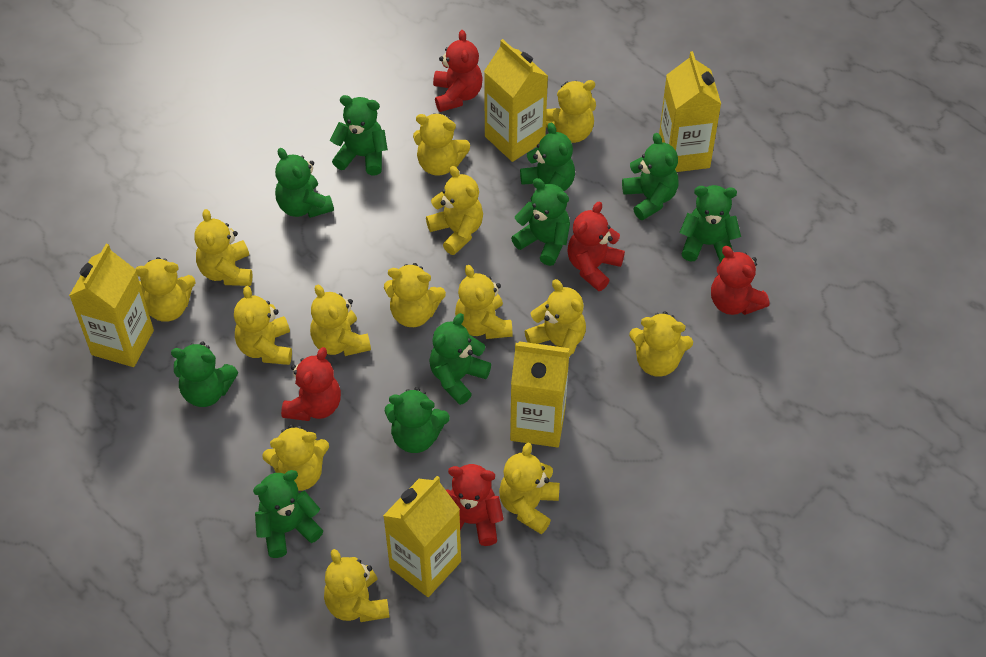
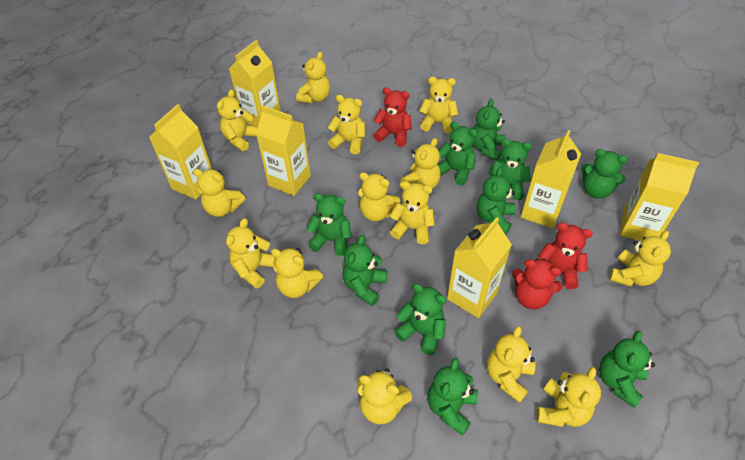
red teddy bear: [281,347,341,421] [433,30,483,112] [446,464,504,546] [567,202,625,291] [711,246,770,315] = 5 -> [373,87,411,147] [512,258,563,309] [538,222,593,289] = 3
yellow carton: [69,244,154,367] [383,476,461,597] [484,39,548,162] [510,341,570,448] [659,51,721,172] = 5 -> [149,104,212,199] [229,40,281,126] [256,105,311,196] [447,217,512,318] [521,130,581,228] [620,153,699,241] = 6

